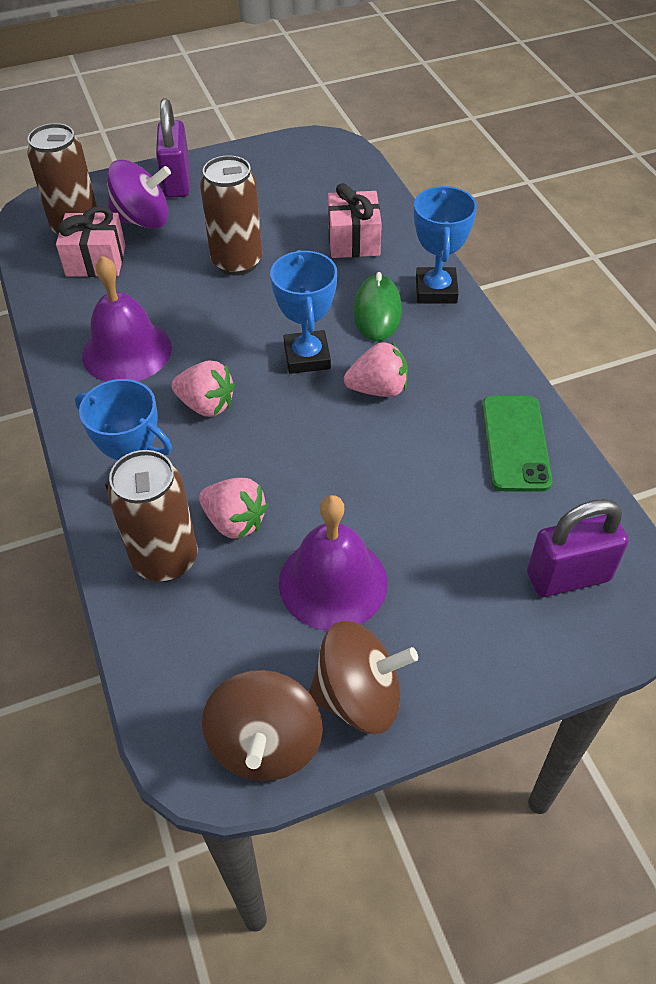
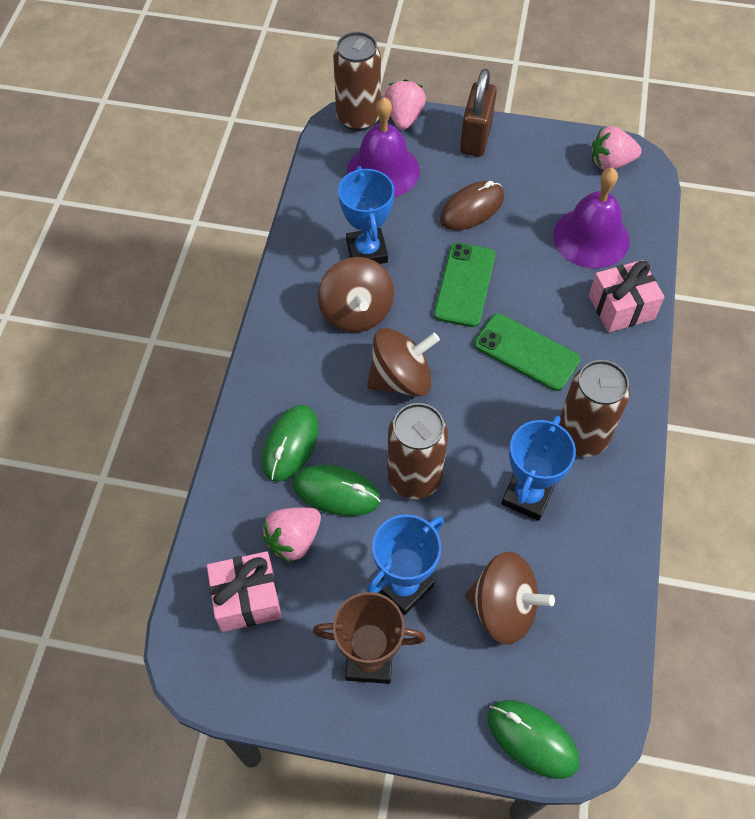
brown mouse: none = 0 -> [440,181,504,230] = 1
brown padlock: none = 0 -> [460,69,497,157] = 1
brown spinning top: [202,670,323,781] [309,621,418,734] = 2 -> [318,257,394,332] [367,328,440,397] [465,551,555,645] = 3
brown trophy: none = 0 -> [313,592,426,684] = 1
green mouse: [354,272,402,341] = 1 -> [262,405,319,482] [293,465,380,516] [487,700,580,779] = 3
green phone: [482,396,553,491] = 1 -> [434,243,495,327] [474,314,580,391] = 2
purple padlock: [156,98,190,198] [527,499,629,597] = 2 -> none = 0
purple spinning top: [107,160,171,229] = 1 -> none = 0

